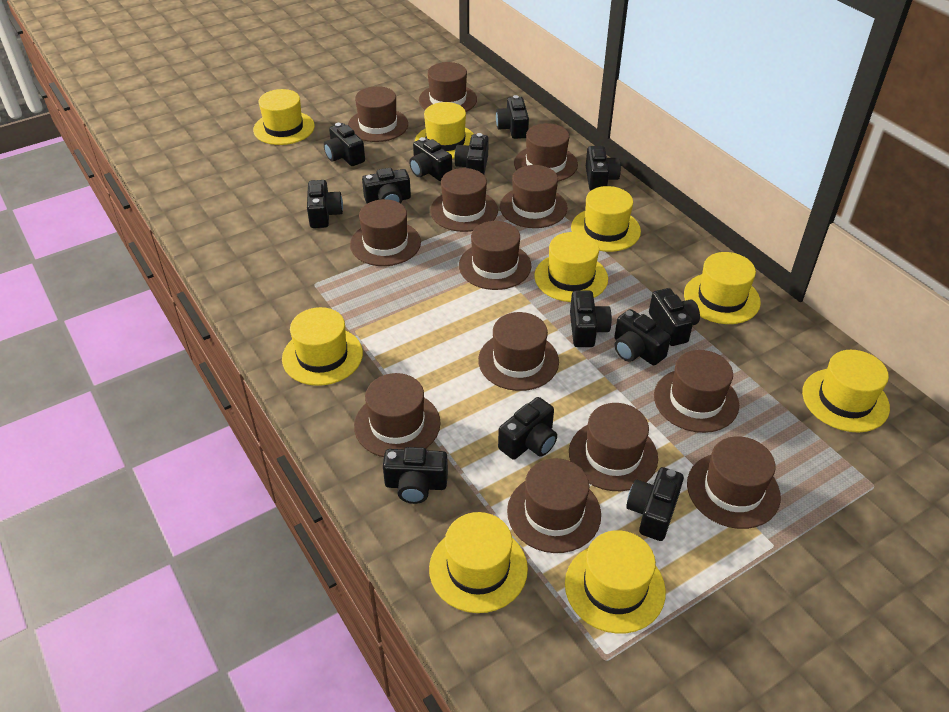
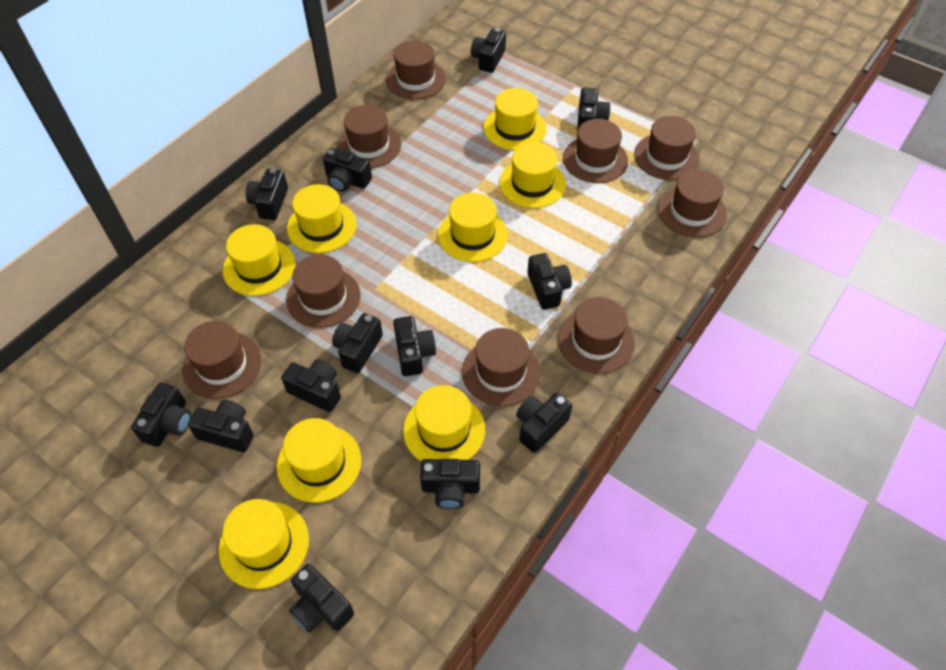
brown hat: [348,86,408,142] [350,199,421,266] [354,373,441,457] [419,62,477,112] [430,168,498,232] [459,221,531,290] [478,312,559,391] [500,165,567,228] [507,458,601,553] [514,123,578,181] [569,403,658,491] [654,350,739,433] [687,436,781,529] = 13 -> [182,321,262,399] [286,254,360,328] [337,105,401,168] [386,40,446,100] [462,328,540,406] [558,297,635,374] [563,119,628,183] [634,116,700,180] [658,169,727,237] = 9
yellow hat: [253,89,315,145] [282,307,363,386] [415,102,474,159] [429,512,528,613] [534,232,608,302] [565,530,666,634] [571,186,641,252] [684,252,761,324] [802,350,890,433] = 9 -> [218,499,309,589] [223,224,295,296] [277,418,361,503] [287,184,357,253] [403,385,485,462] [438,193,508,262] [483,88,547,150] [499,142,566,208] = 8

